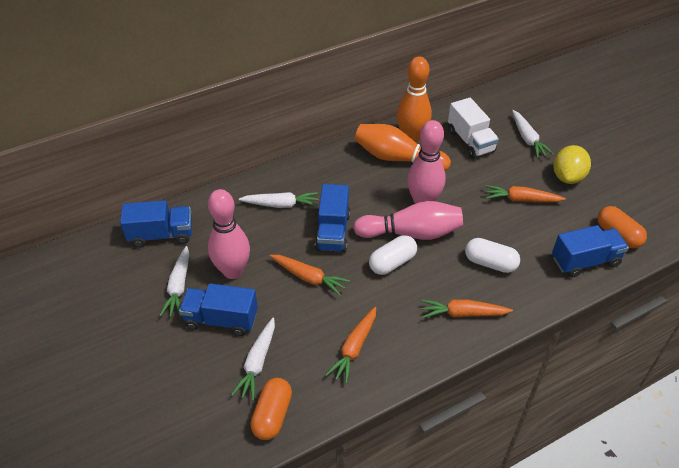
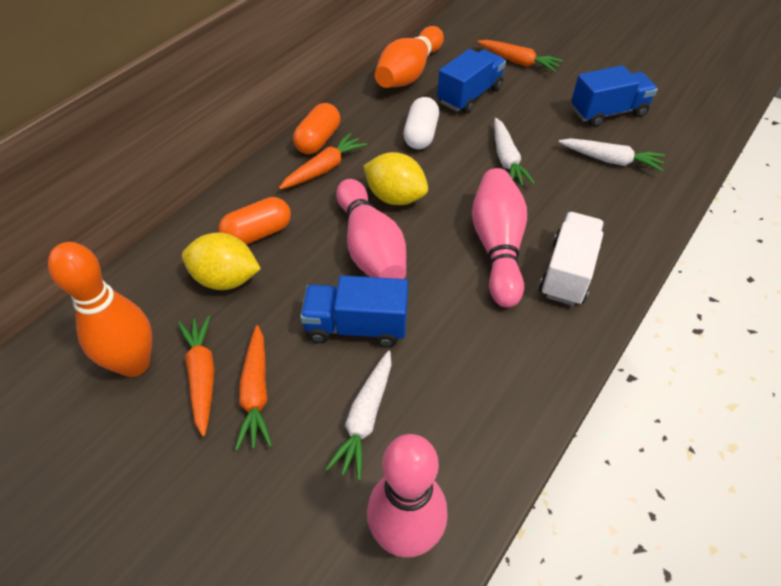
blue truck: [120,200,192,248] [179,283,258,336] [315,184,350,252] [552,225,629,277] = 4 -> [300,275,408,347] [437,49,506,114] [571,65,658,127] = 3
white capsule: [369,235,417,275] [465,238,520,273] = 2 -> [403,97,439,149] = 1
white carrot: [159,246,189,317] [231,318,275,401] [239,192,319,208] [512,110,554,158] = 4 -> [325,350,391,481] [494,118,535,186] [559,139,665,171] = 3
yellow lemon: [553,145,591,184] = 1 -> [182,232,261,290] [363,152,428,205] = 2

